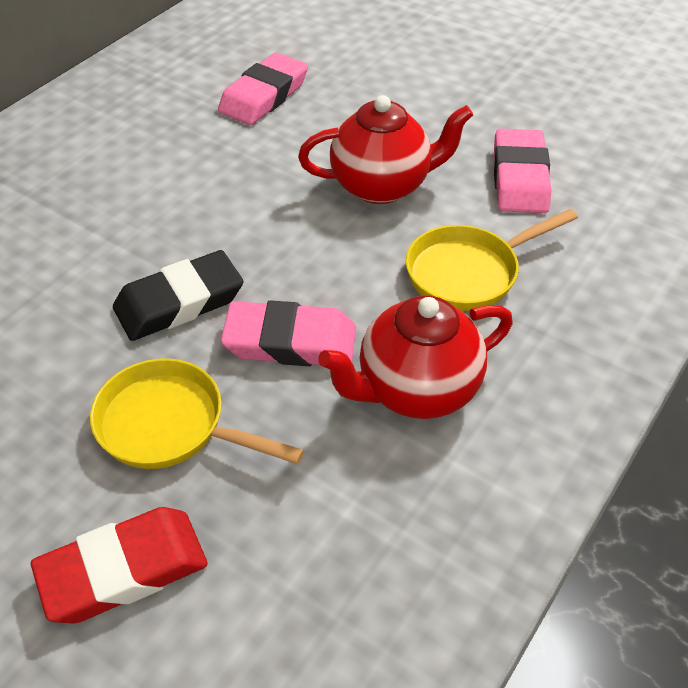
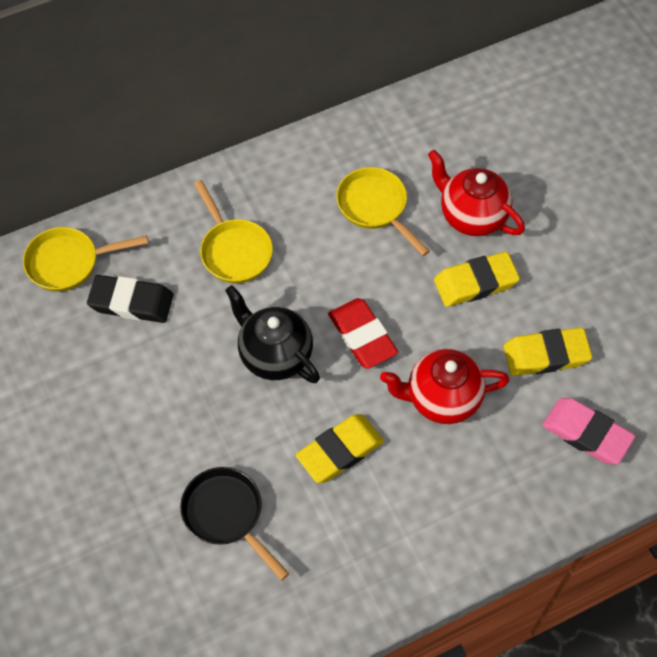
black pan: none = 0 -> [180,467,289,581] = 1
black teapot: none = 0 -> [225,285,320,383] = 1
pink eraser: [218,53,308,125] [221,300,356,366] [494,128,551,213] = 3 -> [542,398,635,464] = 1
yellow eraser: none = 0 -> [296,414,384,483] [434,252,520,307] [503,327,592,376] = 3
yellow pan: [90,358,304,469] [406,209,578,311] = 2 -> [23,227,148,292] [194,180,273,283] [336,167,430,256] = 3

